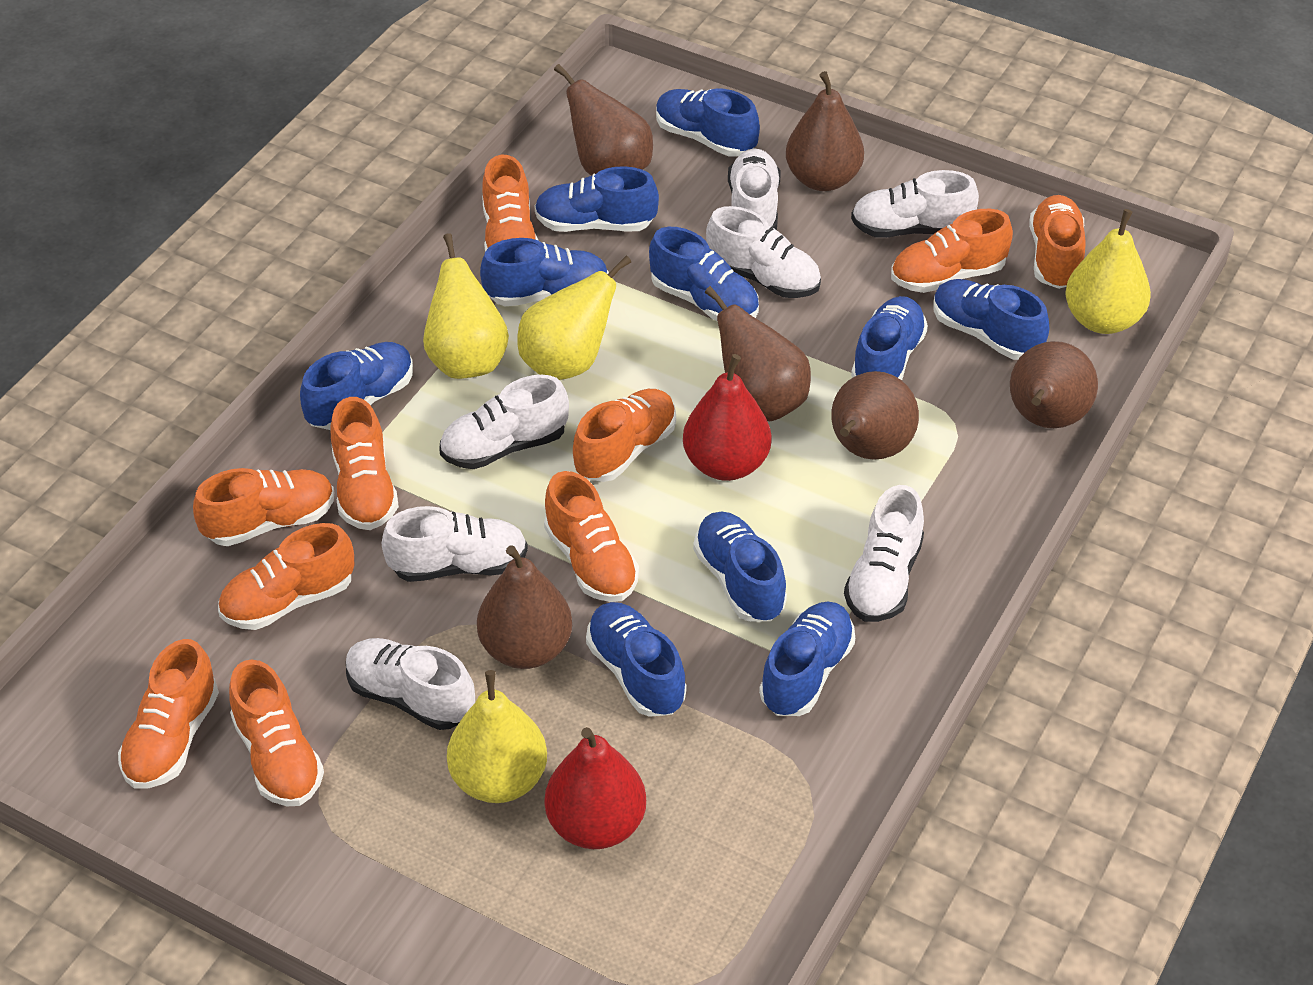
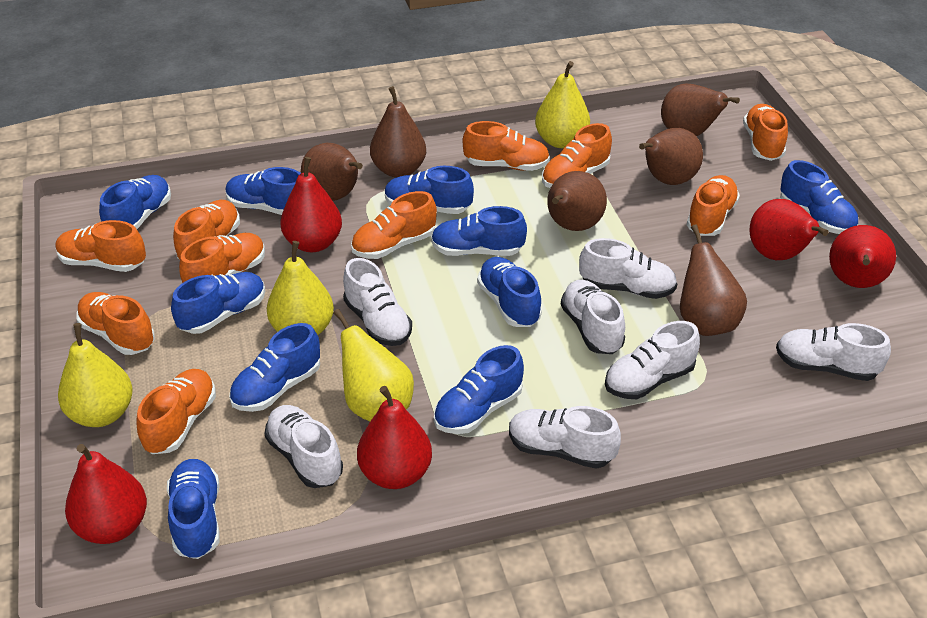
red pear: [545,727,646,849] [683,354,771,481] = 2 -> [65,444,147,544] [280,157,342,252] [357,386,432,489] [749,199,829,260] [829,225,896,288] = 5

